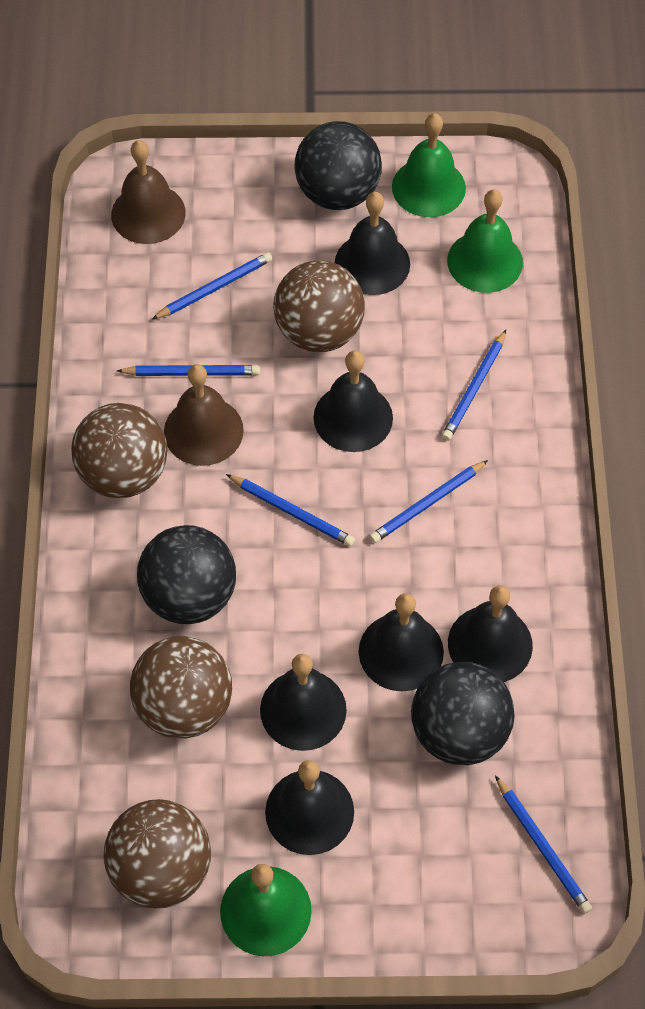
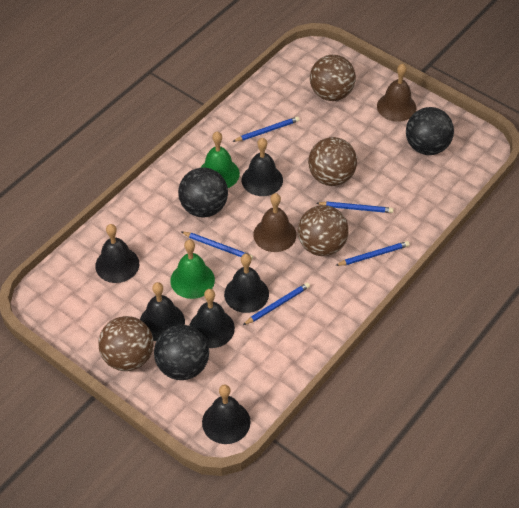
blue pencil: [117,365,260,376] [152,252,272,319] [226,474,355,547] [370,460,488,543] [442,330,506,441] [495,775,592,914] = 6 -> [182,232,253,260] [232,117,300,142] [243,282,310,325] [316,201,394,213] [335,241,410,266] = 5
green bell: [220,864,312,956] [392,113,466,217] [447,189,523,293] = 3 -> [170,240,215,299] [200,132,240,188] = 2

